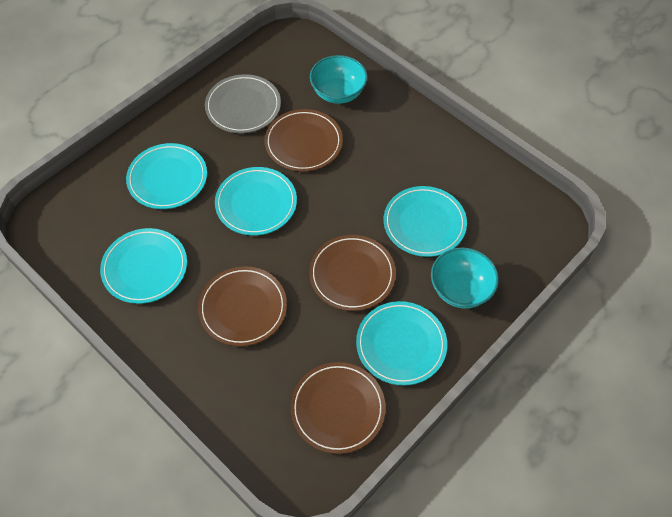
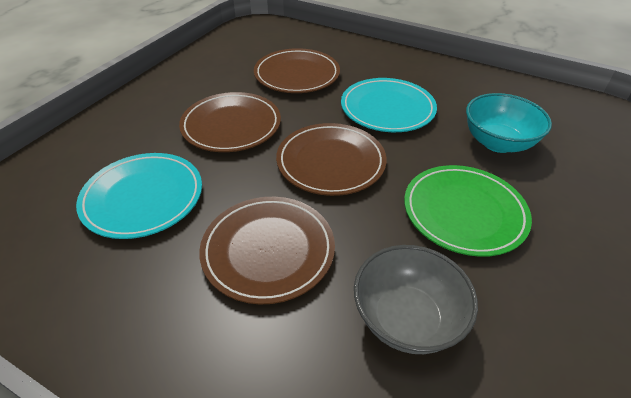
green plate: none = 0 -> [404,165,532,257] = 1
grey bowl: none = 0 -> [354,245,478,354] = 1
grey plate: [205,74,281,133] = 1 -> none = 0
turquoise bowl: [310,55,368,104] [431,248,499,309] = 2 -> [466,93,552,153] = 1
turquoise plate: [100,228,187,304] [126,143,207,209] [215,167,297,235] [356,301,447,386] [384,186,467,257] = 5 -> [76,153,202,239] [341,78,437,132] = 2

